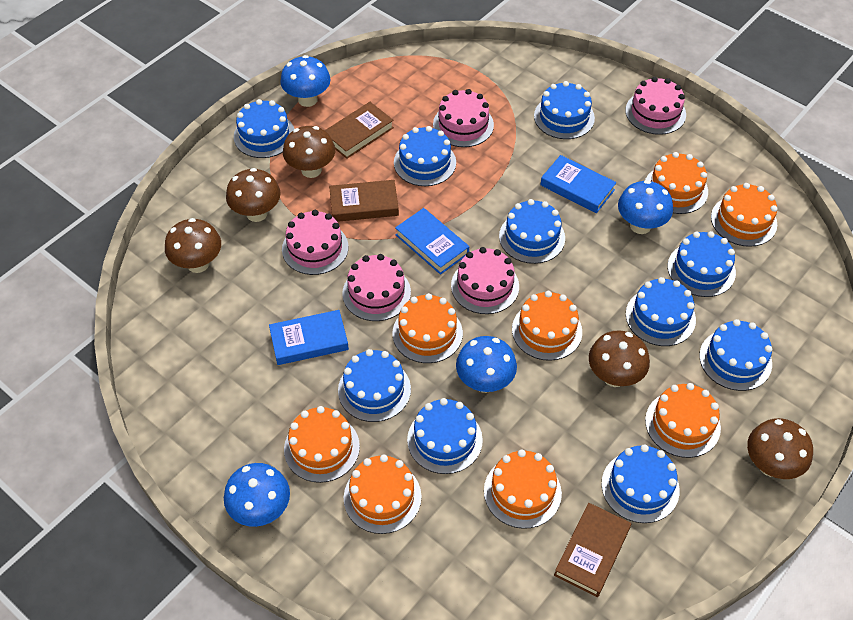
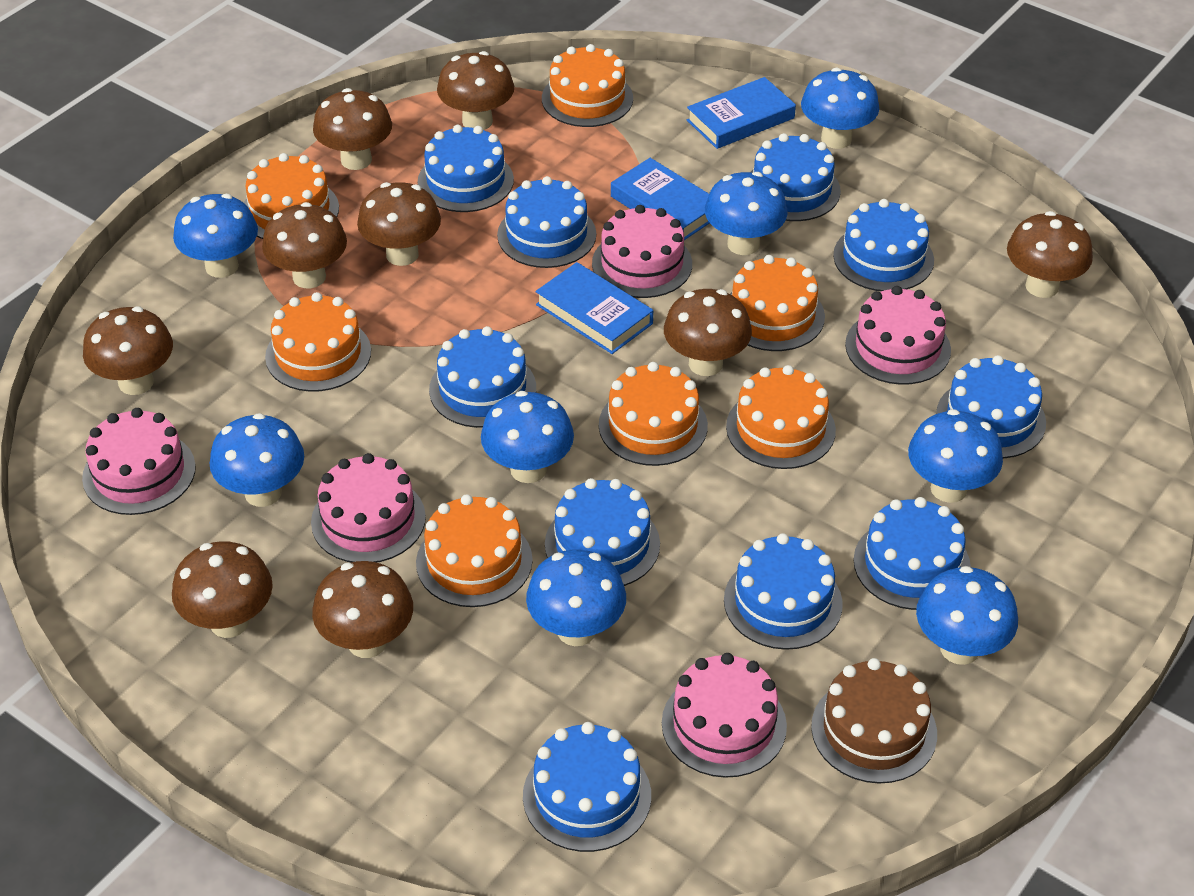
blue mushroom: [224,463,290,527] [280,55,331,107] [456,336,517,393] [618,180,673,234] = 4 -> [173,194,258,278] [210,413,304,507] [481,391,574,483] [526,549,626,646] [705,172,788,255] [801,68,879,149] [908,409,1003,503] [916,566,1018,665] = 8
brown book: [325,102,394,159] [329,180,399,222] [554,503,631,597] = 3 -> none = 0
brown cake: none = 0 -> [811,658,937,784] = 1
brown mushroom: [165,218,221,273] [226,168,281,222] [283,126,335,178] [589,330,650,387] [747,418,813,479] = 5 -> [83,306,173,395] [172,541,273,638] [262,202,347,288] [312,561,413,658] [313,88,392,170] [357,182,441,266] [437,51,514,130] [664,289,752,376] [1007,211,1093,298] = 9
orange cake: [284,406,360,483] [344,455,422,534] [392,293,463,363] [484,449,562,529] [512,291,582,361] [645,152,708,214] [645,383,721,458] [711,183,778,247] = 8 -> [244,153,339,239] [265,292,371,392] [416,494,533,607] [542,44,633,127] [599,362,708,466] [726,365,836,469] [730,255,825,351] = 7

